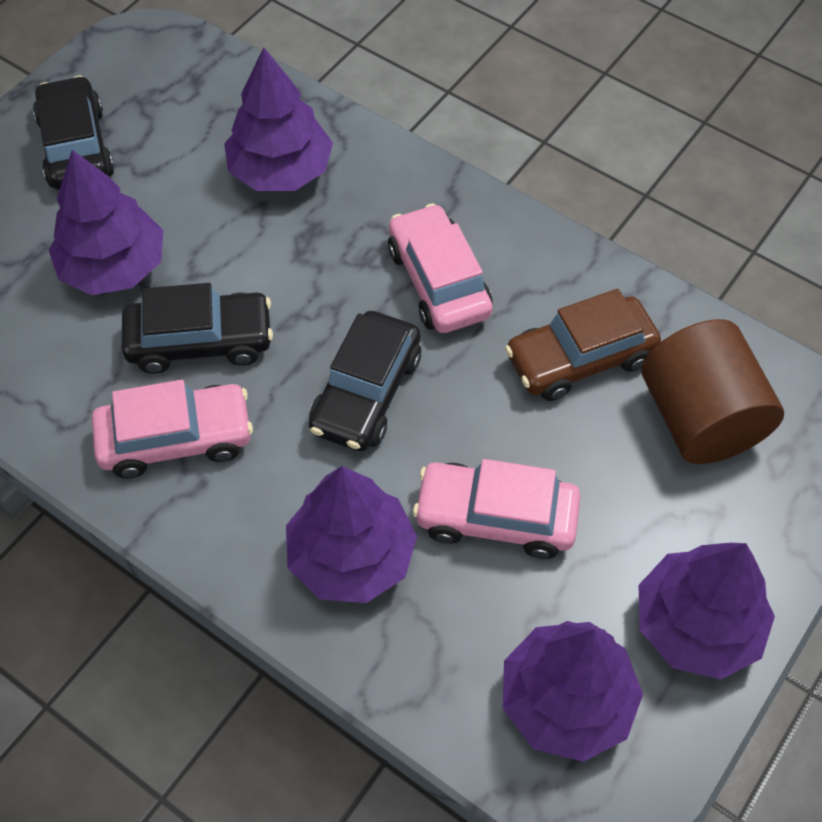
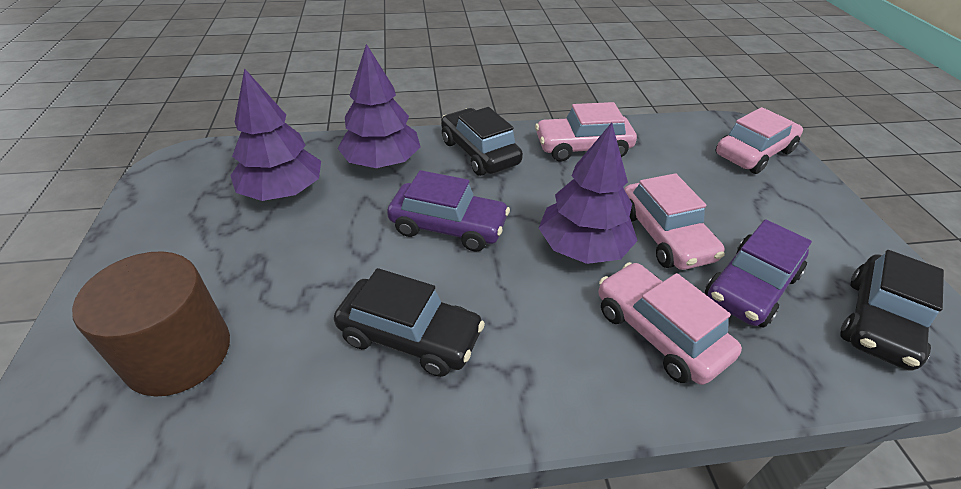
brown car: [505,289,661,401] = 1 -> none = 0
pink car: [92,380,253,479] [388,203,493,333] [413,459,581,559] = 3 -> [535,102,637,162] [599,262,742,385] [624,173,725,270] [716,107,803,174] = 4
purple car: none = 0 -> [387,170,510,252] [705,219,812,328] = 2
purple tree: [49,150,163,295] [224,47,333,191] [286,466,417,603] [502,621,643,762] [638,543,775,679] = 5 -> [230,68,321,201] [337,44,420,168] [539,123,638,264] = 3

